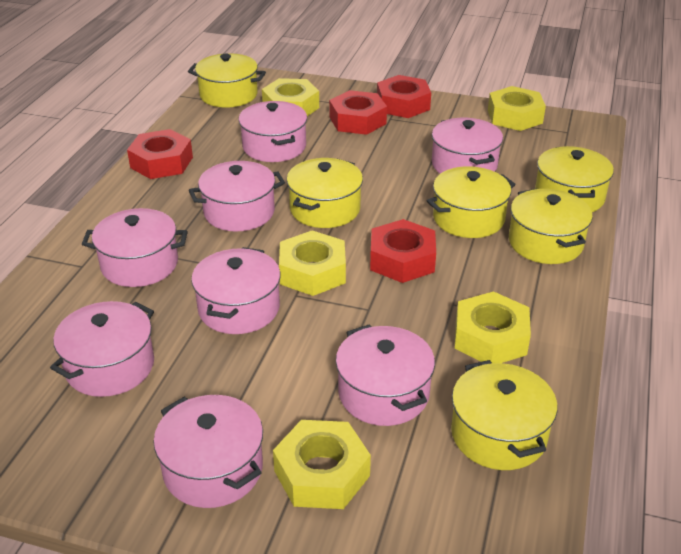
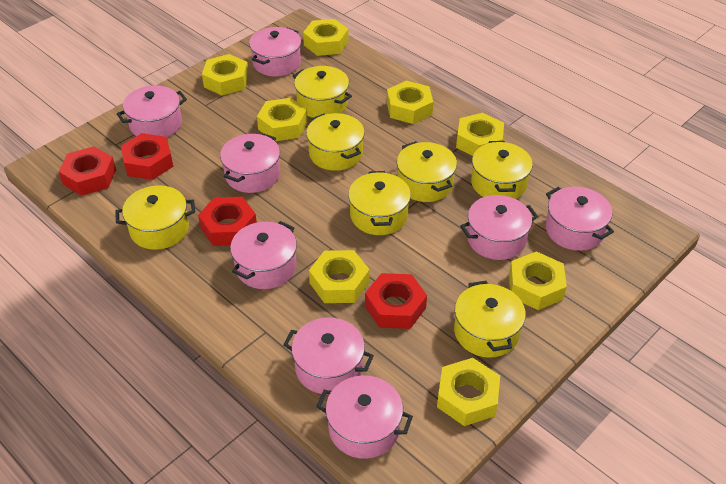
yellow nut: [262,78,319,116] [273,420,371,509] [279,230,346,296] [455,291,531,363] [488,86,546,131] = 5 -> [202,54,249,96] [257,98,308,141] [303,19,349,56] [309,250,370,303] [387,81,433,124] [437,358,500,426] [456,113,504,156] [509,251,567,310] = 8
yellow pot: [188,53,266,108] [287,158,363,228] [427,166,516,238] [451,360,557,470] [509,188,593,264] [535,146,614,212] = 6 -> [116,185,195,250] [293,66,352,118] [306,113,365,171] [348,171,411,235] [397,141,457,202] [454,281,526,358] [471,141,533,199] = 7

